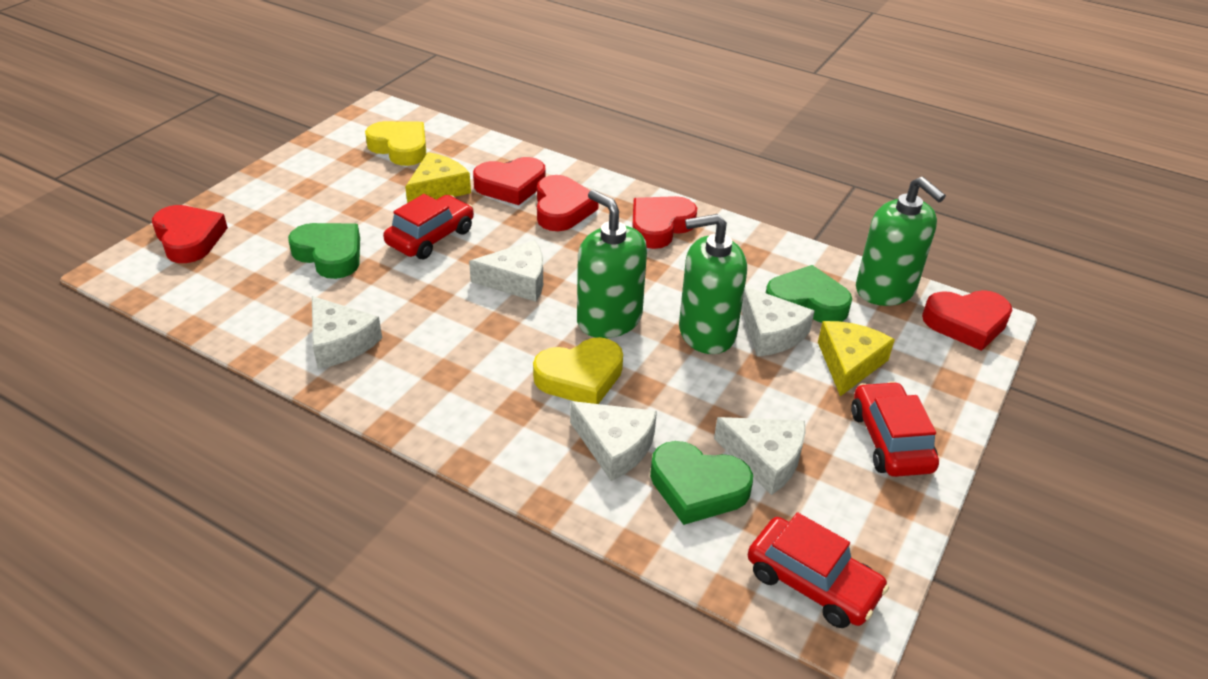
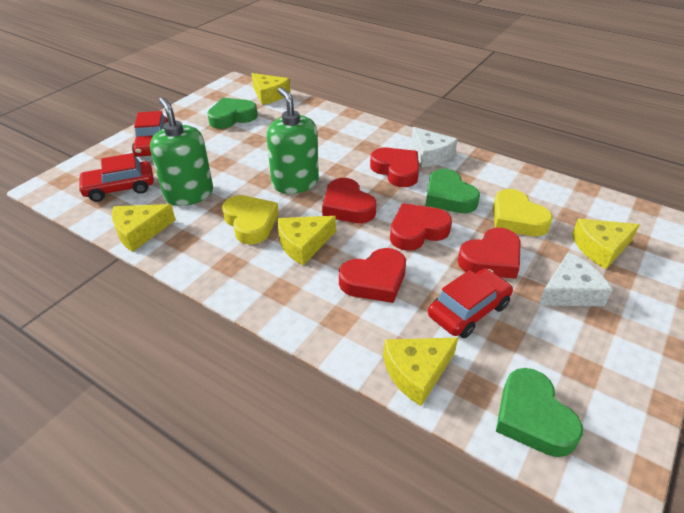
green soap dispenser: [577,190,647,338] [679,214,747,354] [856,177,946,306] = 3 -> [150,97,213,206] [266,87,319,194] = 2
white cheese: [312,296,382,369] [469,240,543,302] [570,401,657,481] [714,417,806,495] [741,286,815,357] = 5 -> [411,127,458,167] [538,252,612,306] = 2
yellow cheese: [405,152,471,203] [818,321,895,396] = 2 -> [112,204,176,252] [251,73,290,105] [277,216,336,265] [383,337,458,406] [572,219,640,269] = 5

